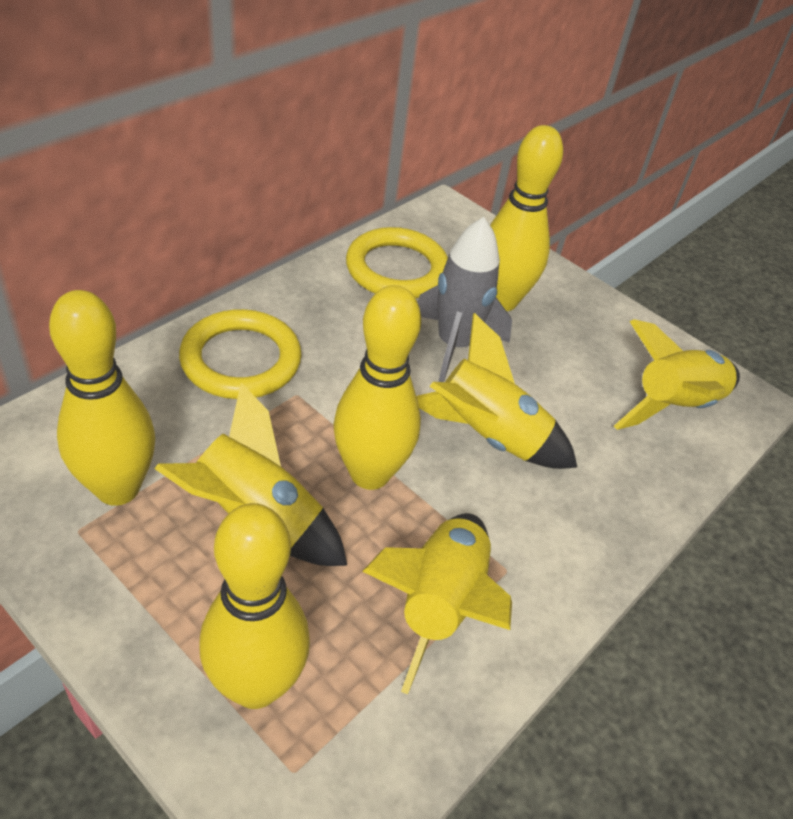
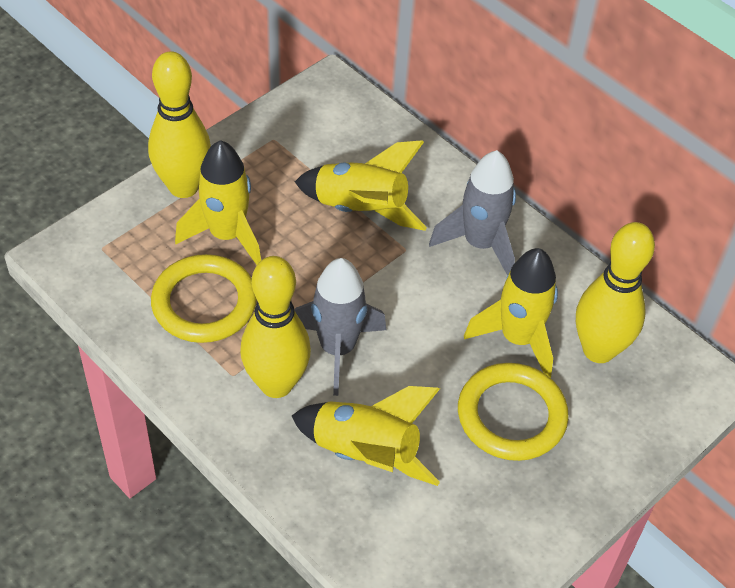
grey rocket: [417,217,512,382] = 1 -> [294,258,386,396] [429,150,516,275] = 2
yellow bowling pin: [49,290,155,506] [199,503,310,709] [333,285,421,490] [490,125,563,311] = 4 -> [148,51,211,198] [240,256,311,398] [576,222,655,363] = 3

